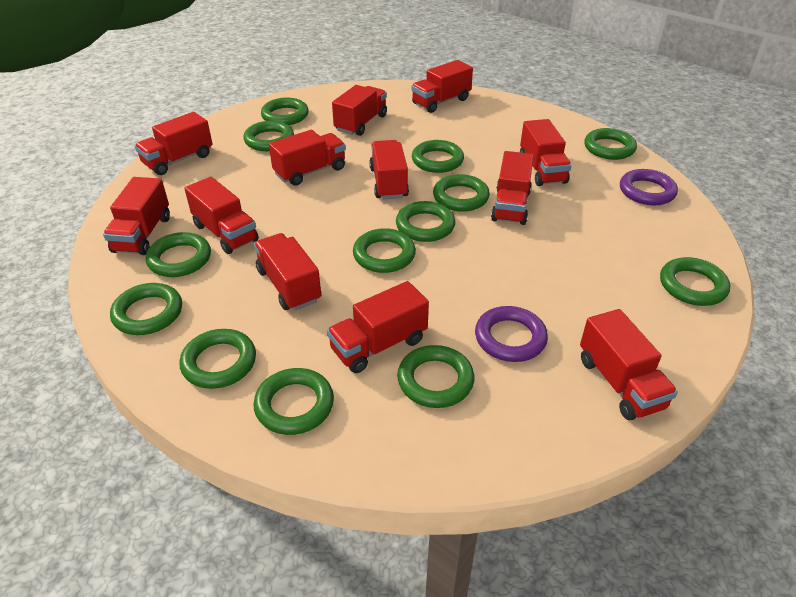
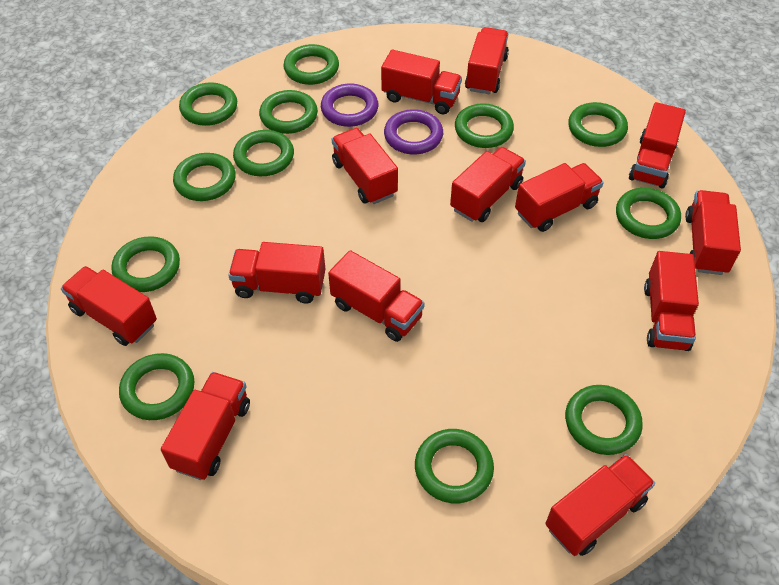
green ring: [110,283,182,335] [146,232,211,277] [179,329,256,389] [243,121,294,151] [253,368,334,435] [261,98,309,125] [353,228,416,273] [396,201,455,242] [397,345,474,408] [412,140,464,173] [433,174,490,212] [584,128,637,160] [660,257,730,306] = 13 -> [111,236,180,292] [119,353,195,420] [173,153,236,201] [179,83,237,126] [233,130,294,176] [259,90,318,134] [283,44,339,85] [415,429,494,503] [455,103,514,148] [565,385,643,455] [568,102,628,147] [616,188,681,239] = 12
red truck: [103,177,170,255] [135,112,213,175] [184,177,259,254] [254,233,321,311] [269,130,346,186] [327,281,429,373] [332,85,387,136] [369,140,409,199] [411,60,473,113] [491,151,534,225] [520,119,572,186] [580,309,678,420] = 12 -> [61,266,157,346] [161,372,250,480] [228,242,325,303] [328,250,425,342] [332,128,398,204] [381,49,462,114] [450,147,526,222] [465,27,509,94] [515,163,604,232] [545,454,655,556] [629,102,686,188] [644,251,699,351] [685,190,741,275] = 13

